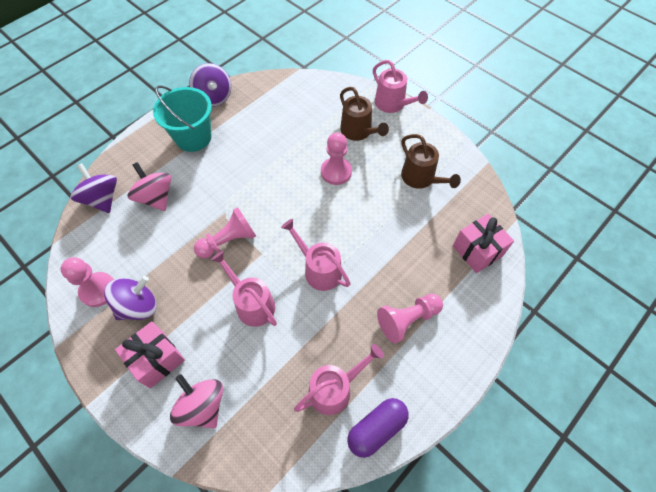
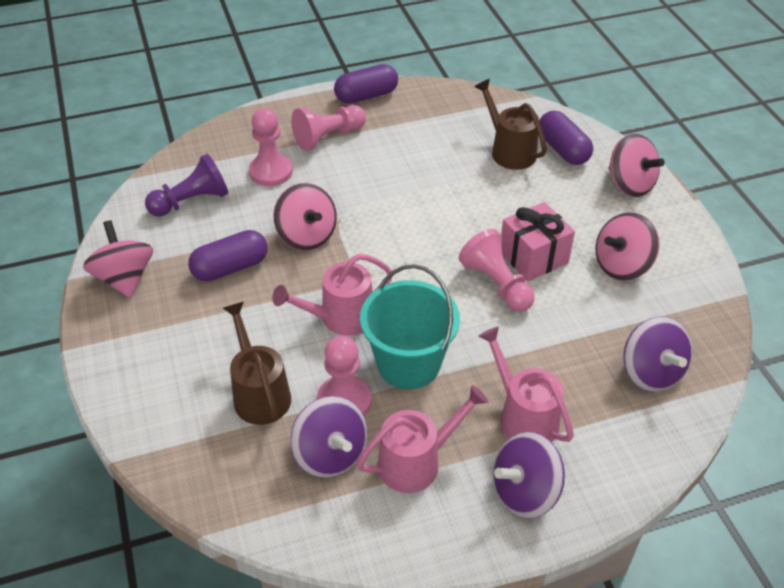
pink gift: [115,321,185,388] [453,214,514,273] = 2 -> [501,202,575,281] = 1
pink spinning top: [128,162,171,211] [170,374,223,428] = 2 -> [83,220,153,298] [273,183,337,250] [596,212,660,281] [608,133,665,197] = 4
pink watering can: [211,251,277,327] [281,219,351,291] [294,344,384,415] [373,60,428,113] = 4 -> [272,254,392,335] [356,385,488,493] [479,327,574,442] = 3
purple capsule: [347,398,409,458] = 1 -> [188,230,268,282] [334,64,398,104] [539,111,593,165] = 3
purple pawn: none = 0 -> [145,154,228,217] = 1

